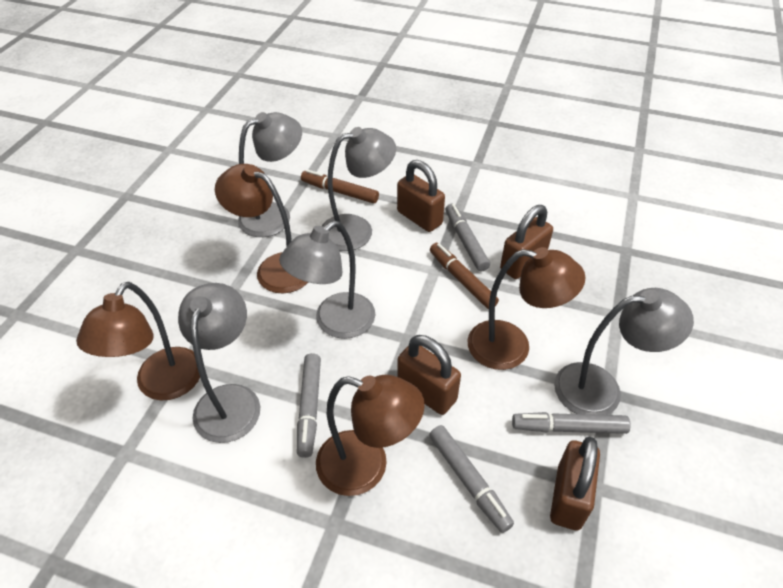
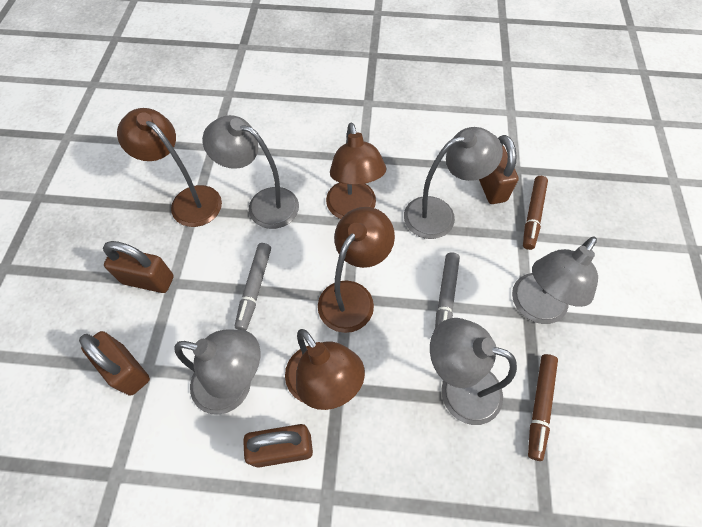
grey marker: [297,353,321,458] [429,425,514,533] [446,204,490,271] [512,412,631,434] = 4 -> [235,243,271,331] [435,252,460,329] = 2

